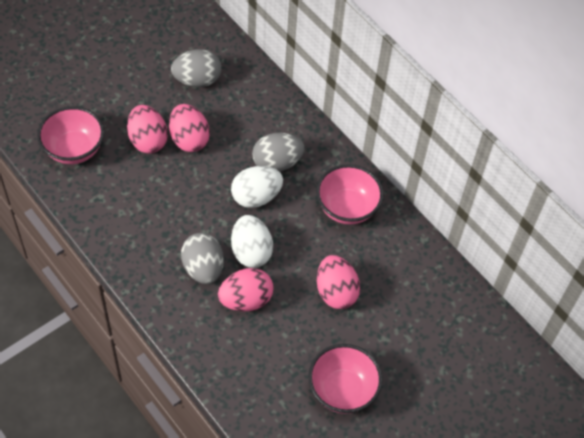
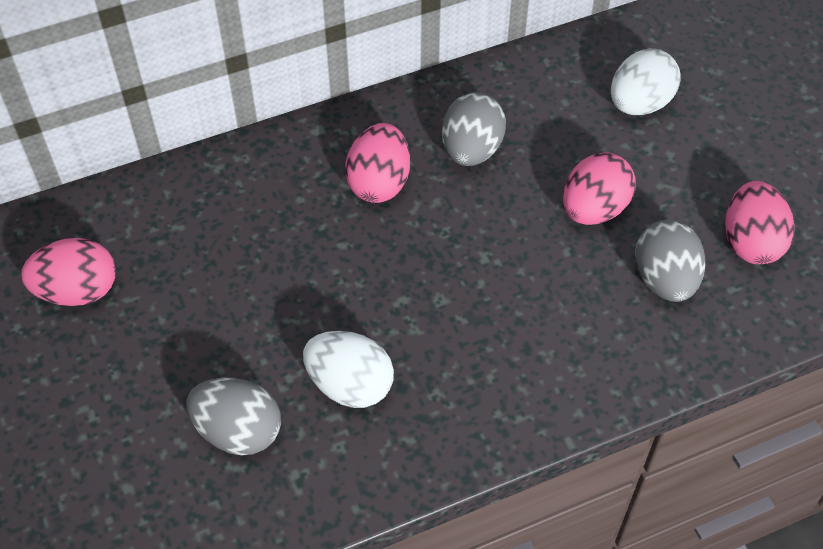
pink bowl: [37,106,104,164] [308,344,382,414] [316,164,383,225] = 3 -> none = 0

